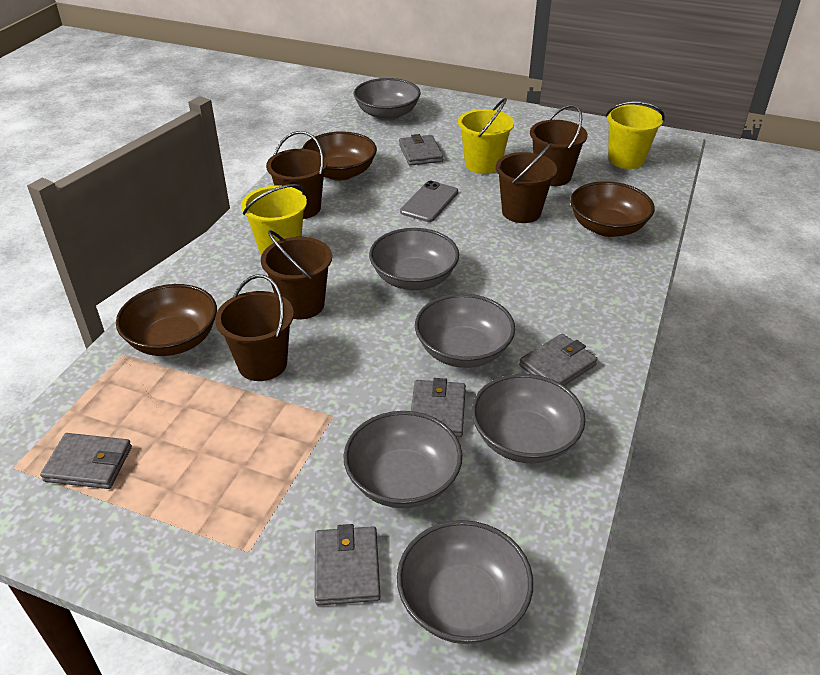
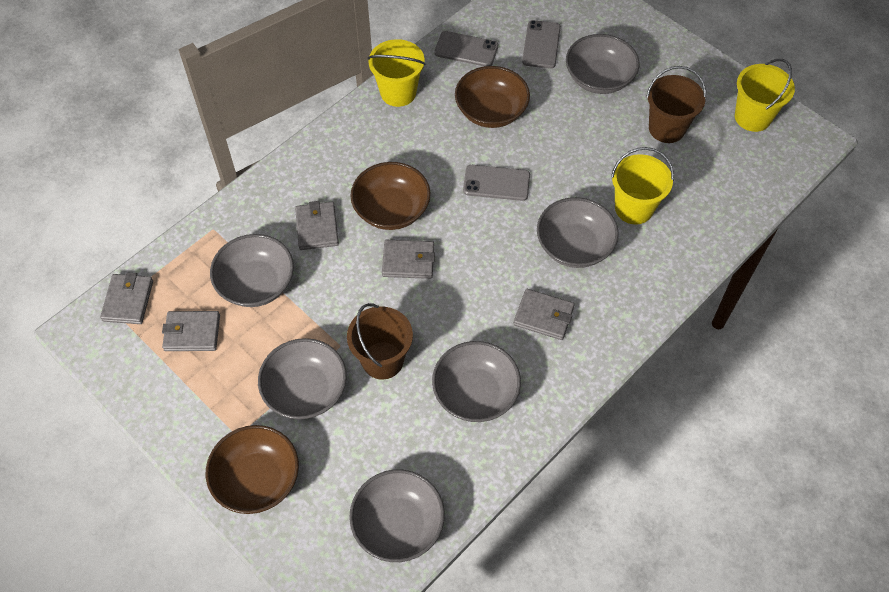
brown bucket: [215,274,294,381] [261,230,332,319] [266,131,327,219] [496,144,557,223] [530,105,588,186] = 5 -> [347,303,413,379] [646,66,706,143] = 2
grey phone: [400,181,458,222] = 1 -> [434,31,498,66] [463,165,530,201] [522,20,561,69] = 3

